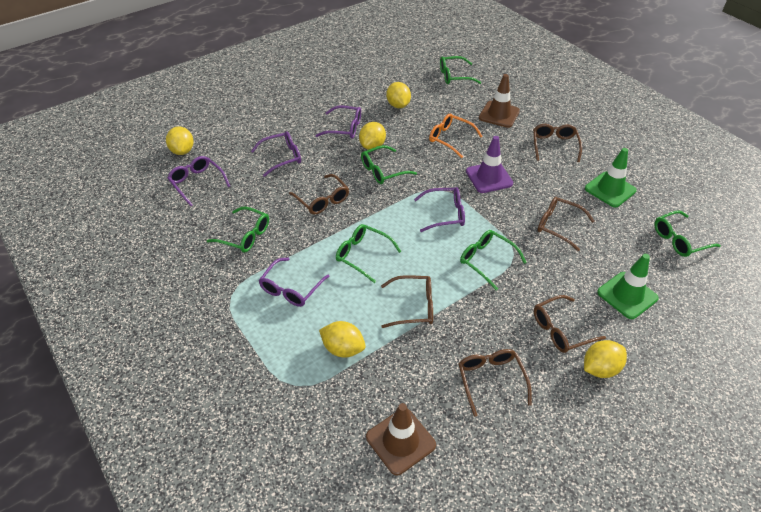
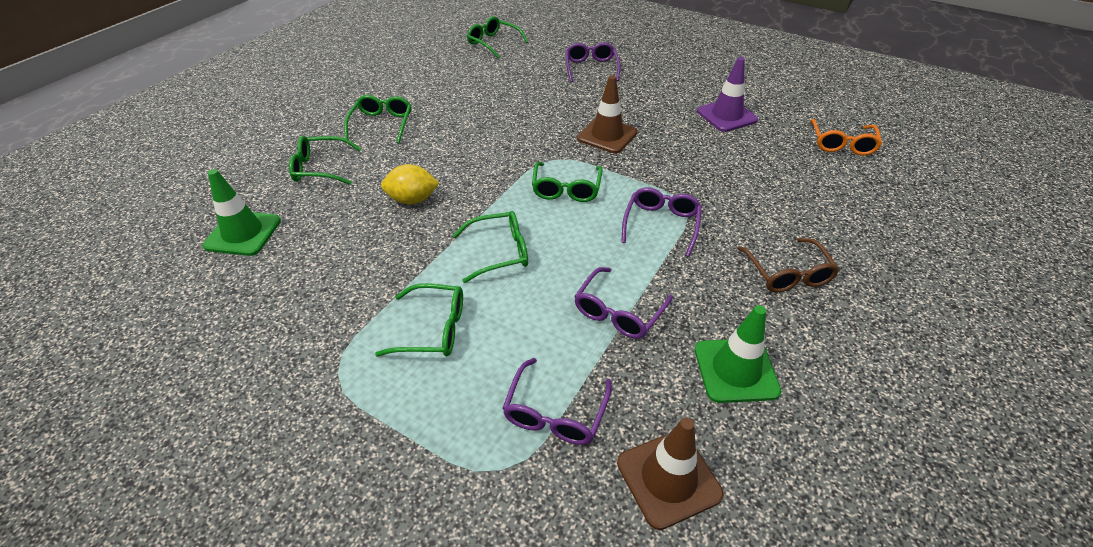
brown glasses: [289,174,349,215] [381,275,433,328] [458,349,532,417] [533,124,582,162] [534,295,606,353] [538,197,595,251] = 6 -> [737,238,839,292] = 1
purple glasses: [167,156,230,206] [251,131,301,177] [258,258,330,307] [315,106,361,139] [414,187,465,232] = 5 -> [502,358,612,445] [566,42,621,83] [574,267,673,339] [621,187,702,256] = 4
yellow lemon: [166,126,194,155] [319,321,366,357] [359,122,386,150] [386,82,411,108] [584,340,627,378] = 5 -> [381,164,439,204] = 1

